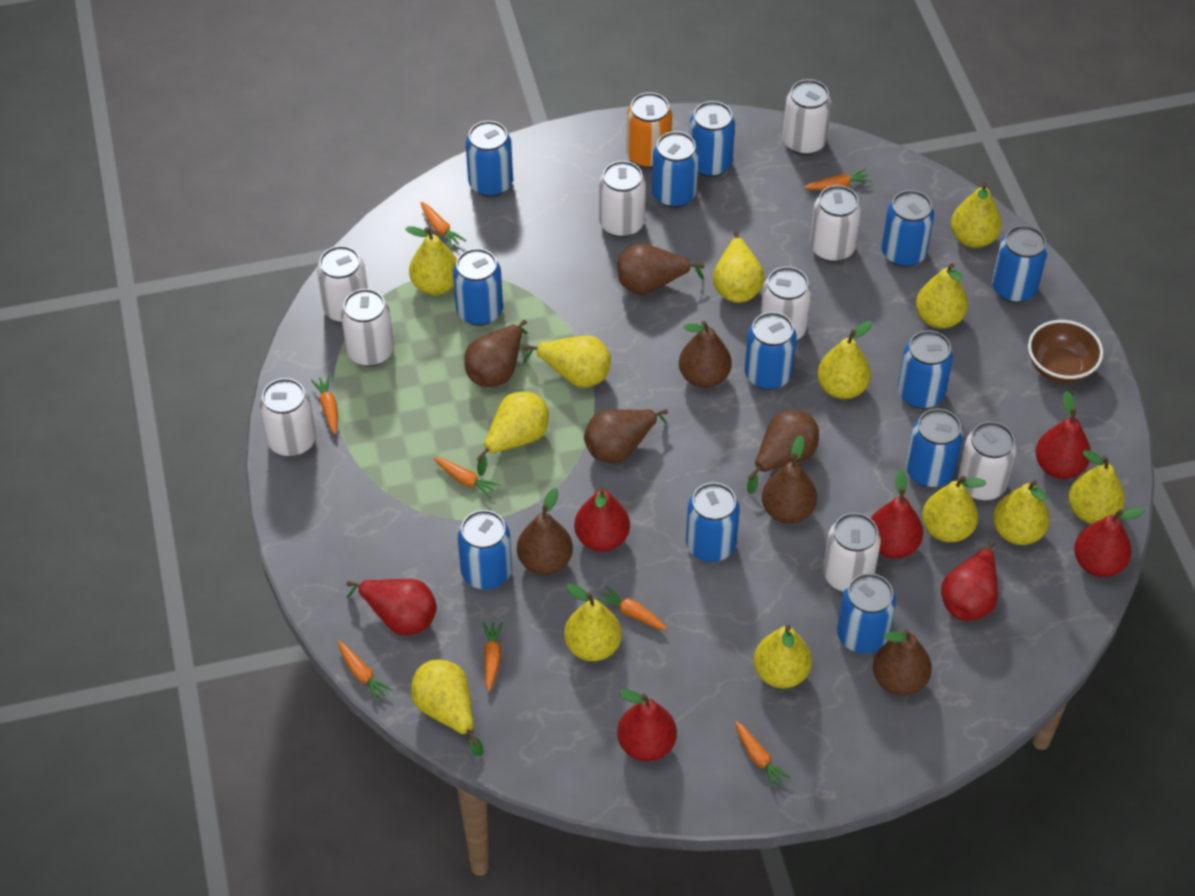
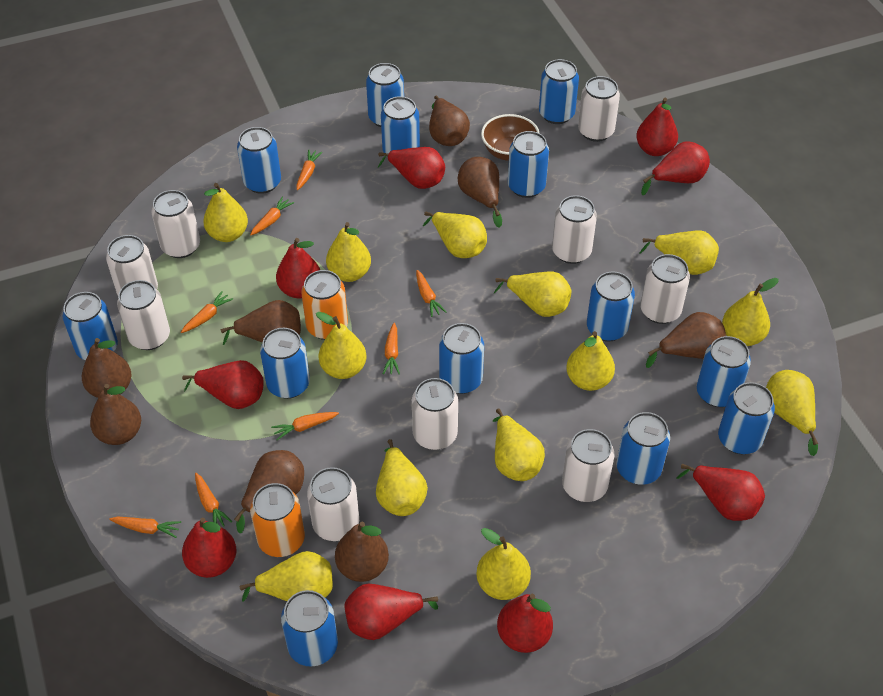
blue can: [453,248,503,326] [458,510,512,590] [466,121,513,197] [652,131,699,208] [686,483,740,562] [689,101,735,177] [745,312,797,390] [837,573,896,654] [881,190,934,267] [898,330,953,409] [906,409,963,488] [992,225,1048,303] = 12 -> [62,292,118,360] [237,127,281,194] [260,328,310,399] [281,590,338,667] [366,63,404,127] [381,96,420,154] [439,323,484,394] [508,131,549,198] [539,59,579,124] [587,272,635,342] [616,412,670,485] [697,336,751,407] [718,382,775,454] = 13
orange can: [626,92,672,168] = 1 -> [250,483,305,557] [302,270,348,340] = 2
red pear: [347,579,437,635] [574,487,630,551] [617,690,677,761] [871,469,923,559] [941,541,998,621] [1035,391,1091,479] [1074,508,1144,577] = 7 -> [182,360,264,409] [182,518,237,578] [276,238,320,298] [344,584,438,640] [378,147,445,189] [497,594,553,653] [636,98,678,156] [641,141,710,195] [676,464,765,521] = 9

